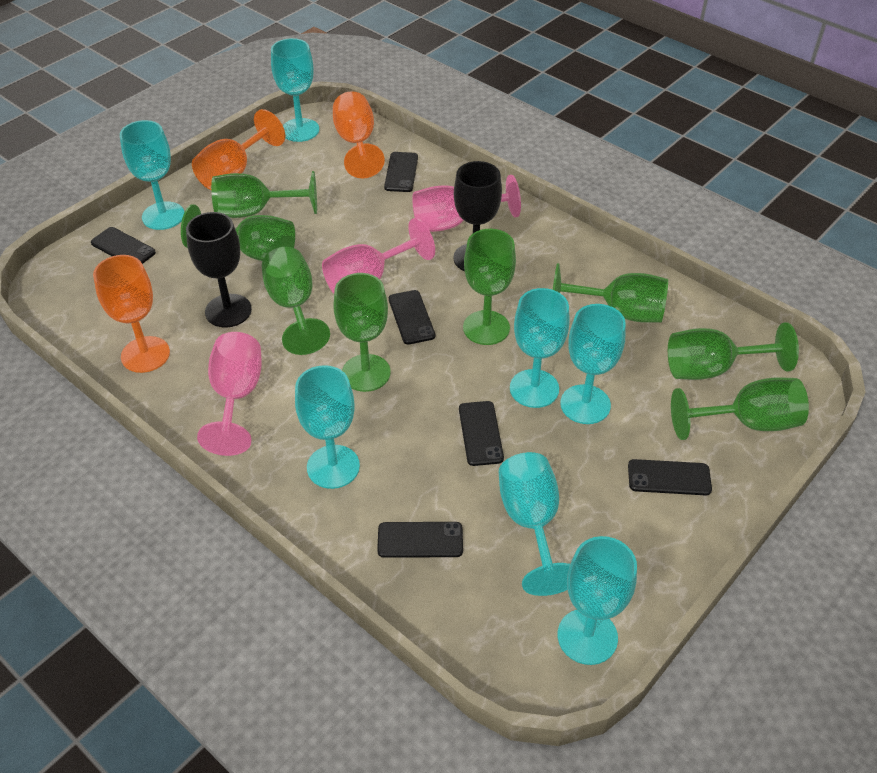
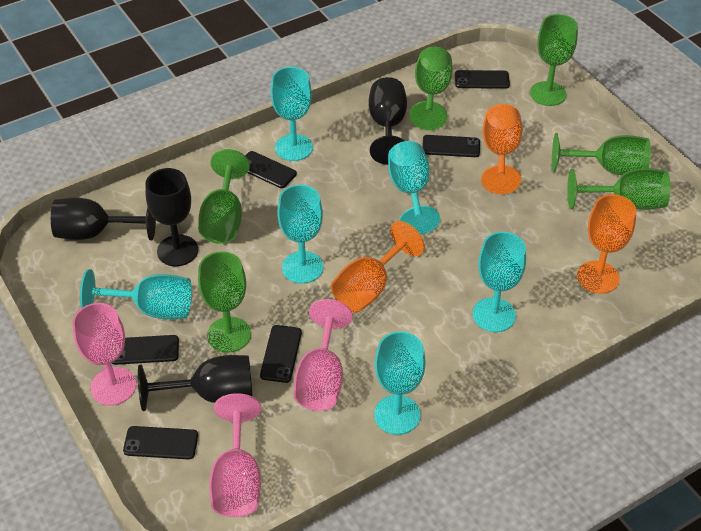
black goblet: [186,212,252,328] [453,161,502,271] = 2 -> [51,198,156,240] [138,355,253,411] [145,168,198,266] [369,77,407,165] = 4
green goblet: [181,204,295,261] [211,171,317,218] [262,247,330,355] [333,273,390,392] [463,229,516,345] [553,263,668,323] [668,322,799,380] [671,377,809,440] = 8 -> [198,149,250,244] [198,251,251,353] [410,46,453,130] [530,14,578,106] [552,133,651,175] [567,168,670,210] = 6
turquoise goblet: [120,120,184,230] [271,38,319,142] [295,365,360,489] [499,452,570,596] [510,288,570,408] [558,536,637,665] [560,304,626,424] = 7 -> [80,269,192,319] [271,67,313,161] [277,185,324,284] [374,331,426,435] [388,141,440,235] [472,232,526,332] = 6

